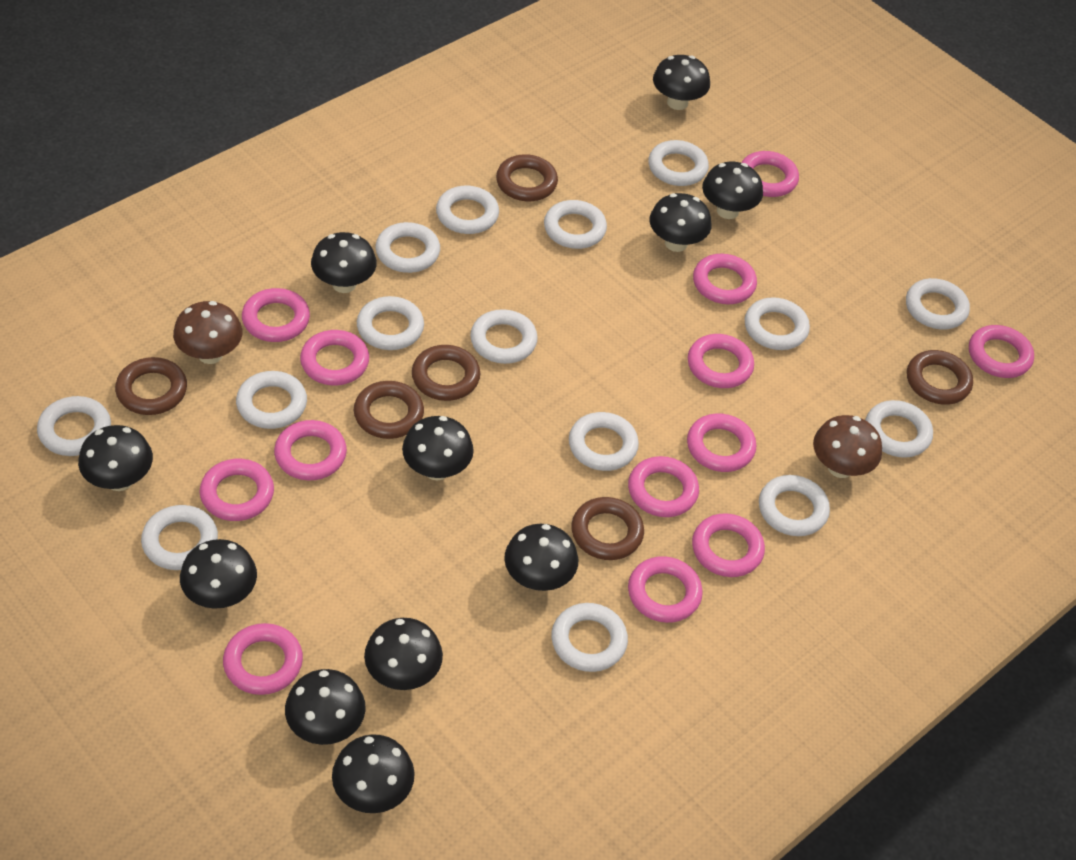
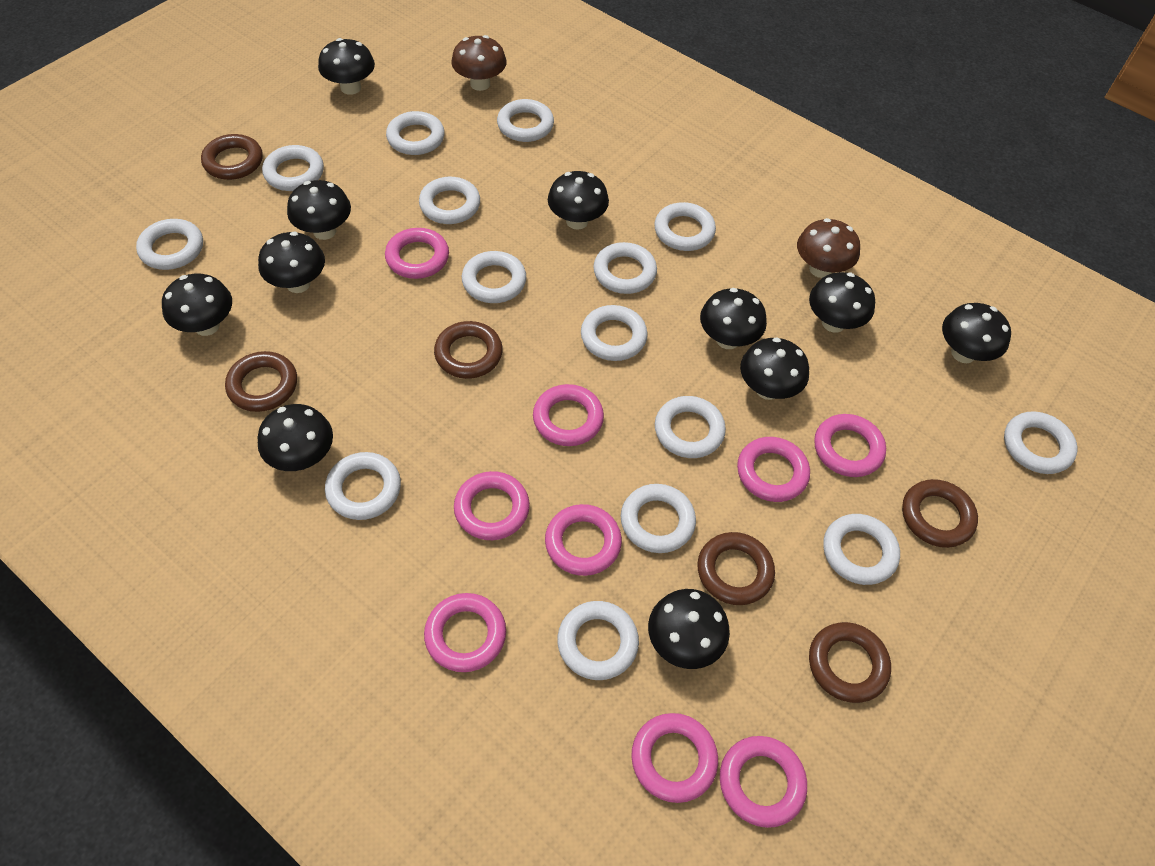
pink ring: [200,459,274,521] [223,623,303,695] [242,288,310,342] [274,420,347,480] [300,330,369,386] [628,456,699,517] [628,556,703,623] [687,413,756,472] [688,334,754,388] [692,513,765,577] [693,254,757,304] [741,151,799,197] [969,325,1034,378] = 13 -> [385,228,449,279] [424,593,506,672] [454,471,530,540] [533,384,604,446] [545,504,622,576] [631,713,718,803] [720,736,807,828] [737,437,810,502] [814,414,886,477] = 9

